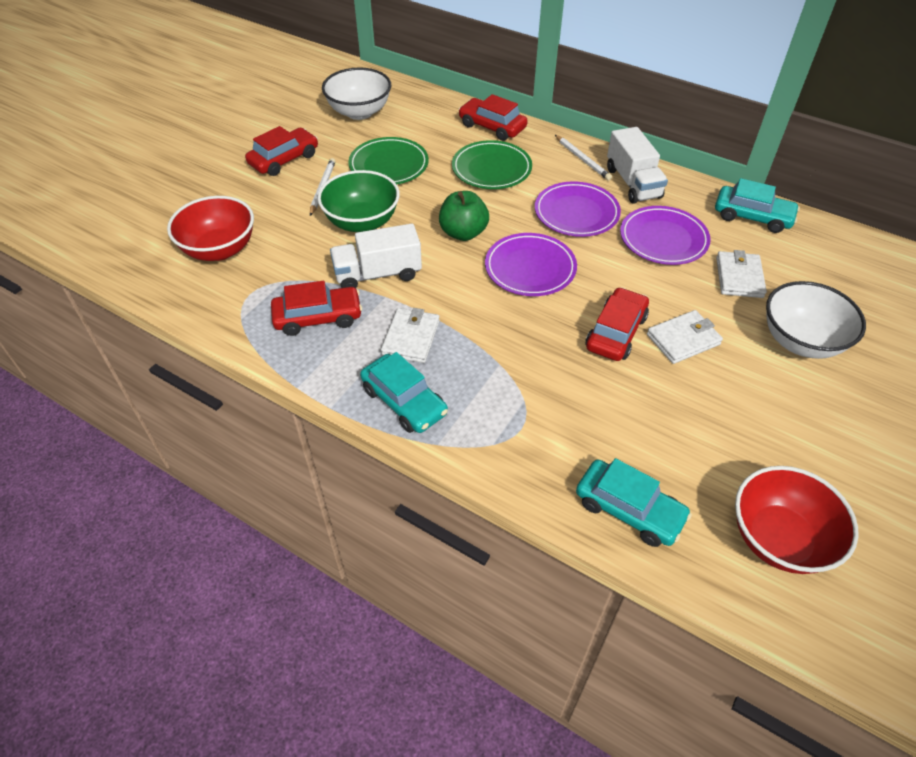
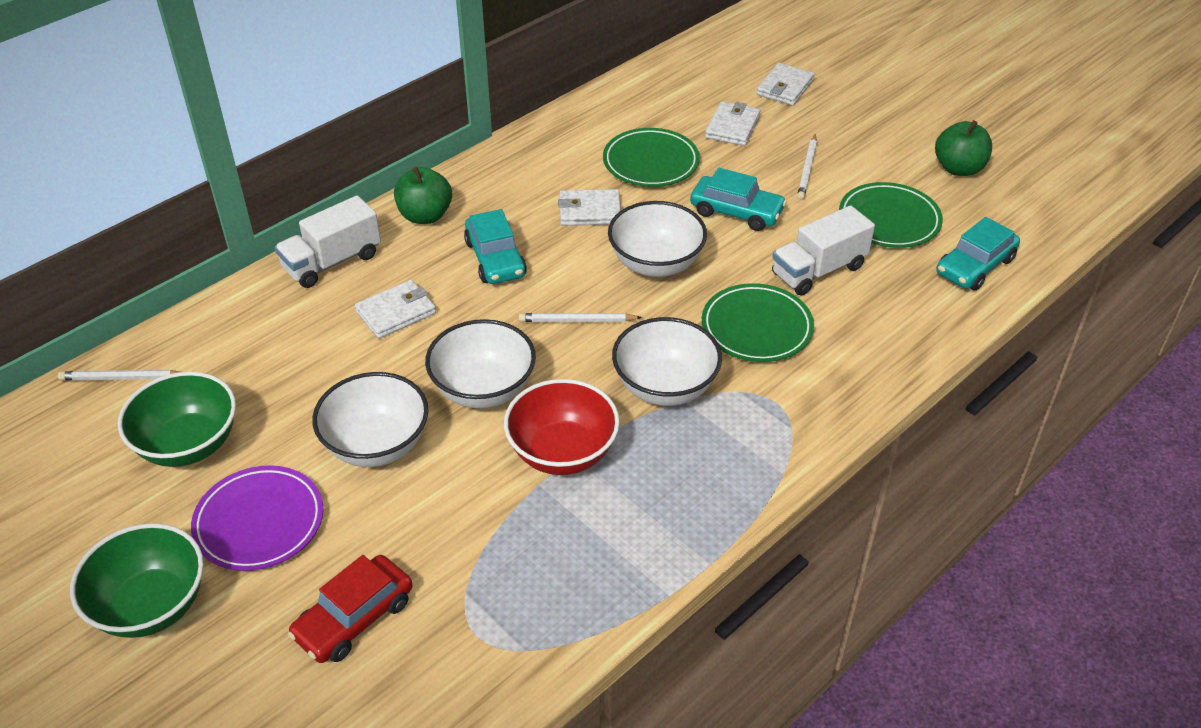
green apple: [439,191,489,241] = 1 -> [394,167,452,224] [935,120,992,176] = 2
green bowl: [318,170,400,232] = 1 -> [70,523,204,638] [118,372,236,467] = 2
green plate: [348,137,429,184] [452,140,532,189] = 2 -> [603,128,700,187] [702,283,814,362] [839,182,943,248] = 3
purple plate: [485,233,577,296] [535,181,621,237] [620,206,711,265] = 3 -> [191,465,323,571] = 1
red bowl: [167,196,254,261] [735,466,858,574] = 2 -> [504,379,620,475] = 1
red car: [245,126,318,176] [271,281,362,336] [458,94,528,141] [586,287,649,361] = 4 -> [288,555,413,663] = 1
white bowl: [322,67,391,120] [766,281,866,359] = 2 -> [312,372,429,467] [425,319,536,408] [608,201,707,277] [612,317,722,406] = 4
white pencil: [310,158,336,216] [555,135,612,180] = 2 -> [58,370,180,380] [519,313,642,322] [797,135,817,200] = 3
white wallet: [381,308,440,363] [647,310,723,364] [716,250,767,298] = 3 -> [355,280,436,339] [558,189,621,226] [705,101,760,146] [757,63,814,105] = 4

